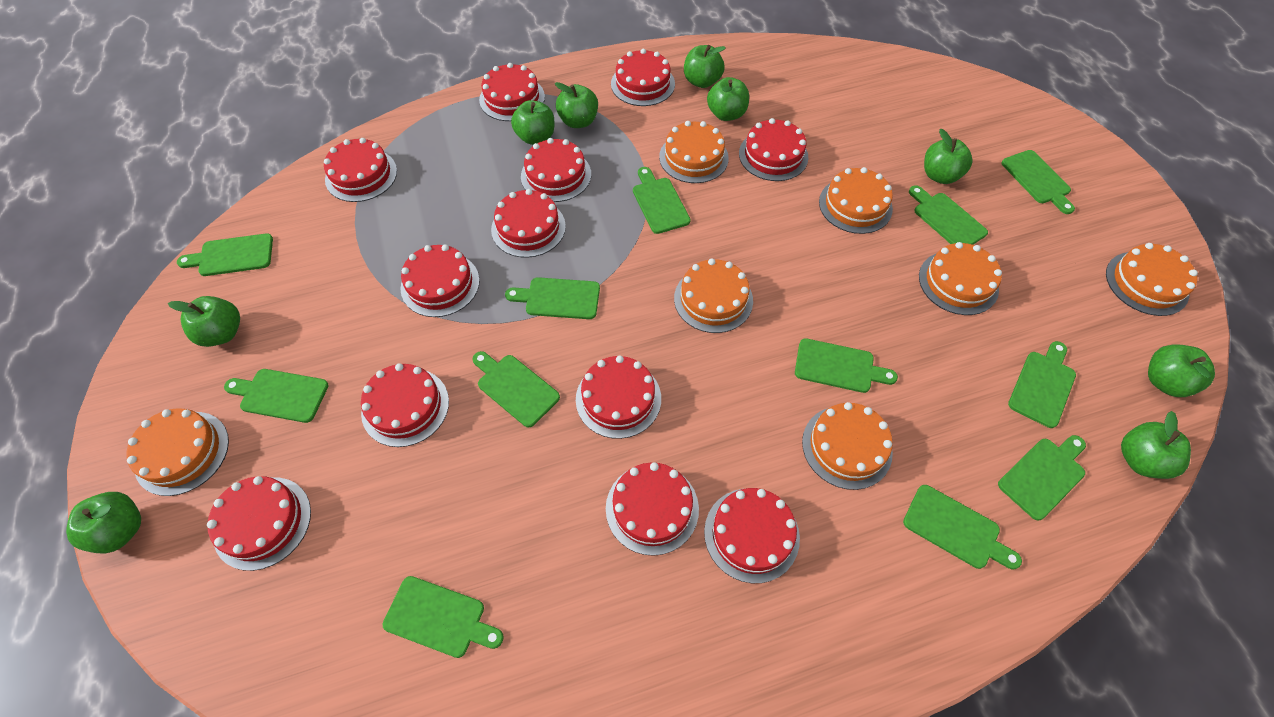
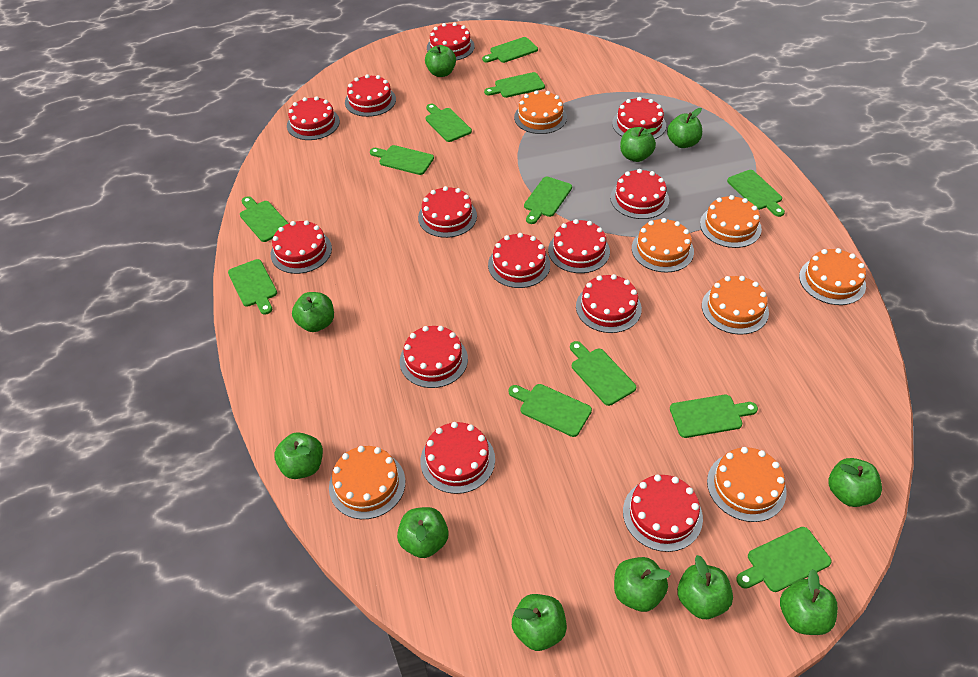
green apple: [66,492,141,553] [168,296,240,347] [511,100,555,145] [555,82,598,128] [684,45,726,88] [707,77,749,121] [924,129,972,184] [1121,411,1191,479] [1148,345,1215,397] = 9 -> [274,432,323,479] [292,292,334,332] [397,507,449,558] [425,45,456,77] [512,594,567,651] [614,557,671,612] [620,127,657,162] [667,108,702,148] [677,555,733,619] [780,569,838,635] [829,458,882,507] = 11
red cake: [207,476,311,571] [324,138,397,202] [361,363,449,447] [400,244,480,317] [479,63,545,121] [491,189,566,258] [521,138,591,202] [576,355,661,439] [606,462,699,556] [611,49,675,106] [704,488,800,583] [739,118,808,181] = 12 -> [271,220,332,274] [287,96,340,140] [345,74,396,117] [400,326,468,388] [418,186,477,238] [420,422,495,494] [427,22,475,60] [488,233,550,288] [548,219,610,273] [576,274,642,333] [610,169,669,219] [612,97,666,139] [623,475,703,552] = 13

